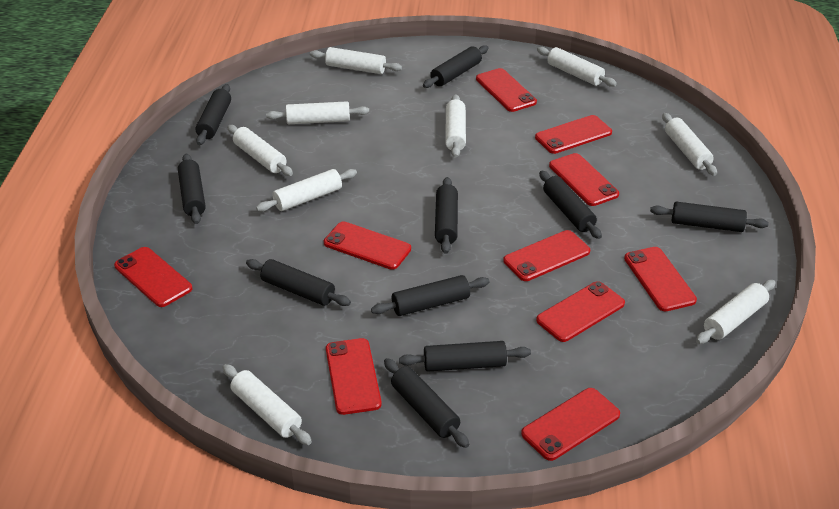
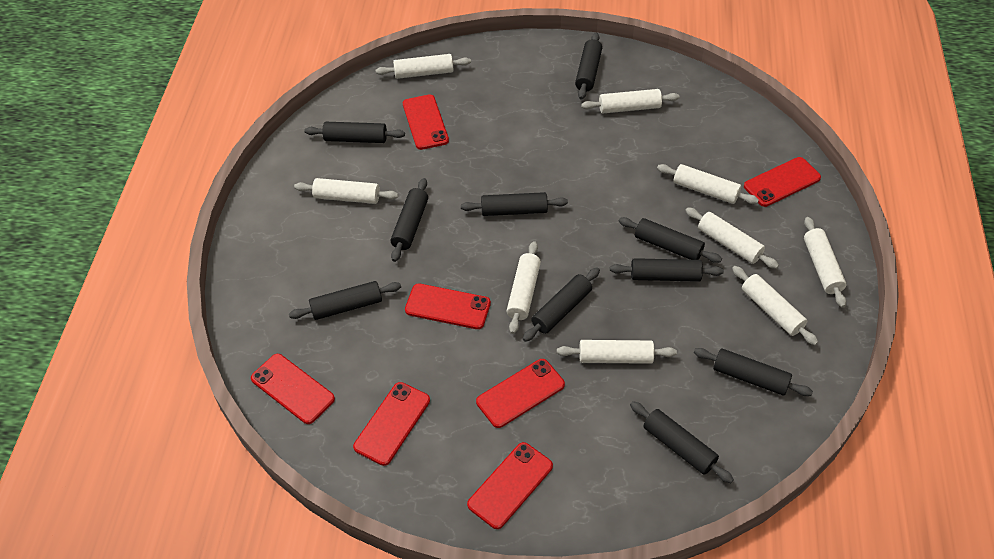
red phone: [114,247,192,307] [324,221,411,270] [326,338,382,415] [476,68,537,112] [503,230,590,281] [521,388,620,461] [535,115,612,154] [536,281,625,342] [549,153,619,206] [624,247,697,311] = 10 -> [251,354,335,424] [353,382,430,466] [403,94,449,150] [405,283,491,329] [467,442,553,529] [476,359,565,428] [744,157,821,207] = 7

